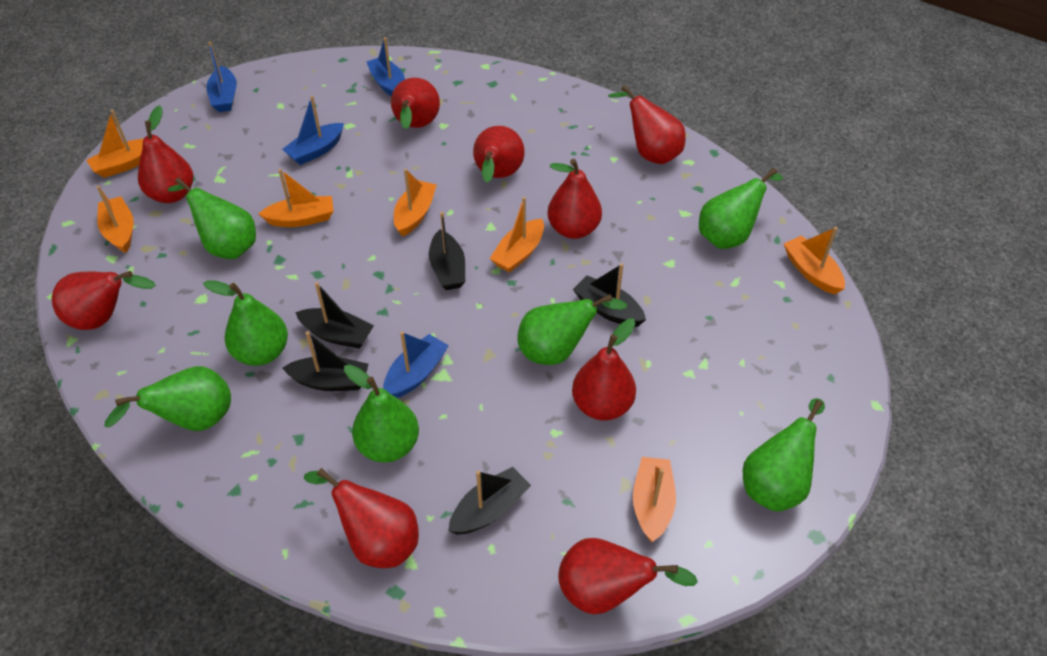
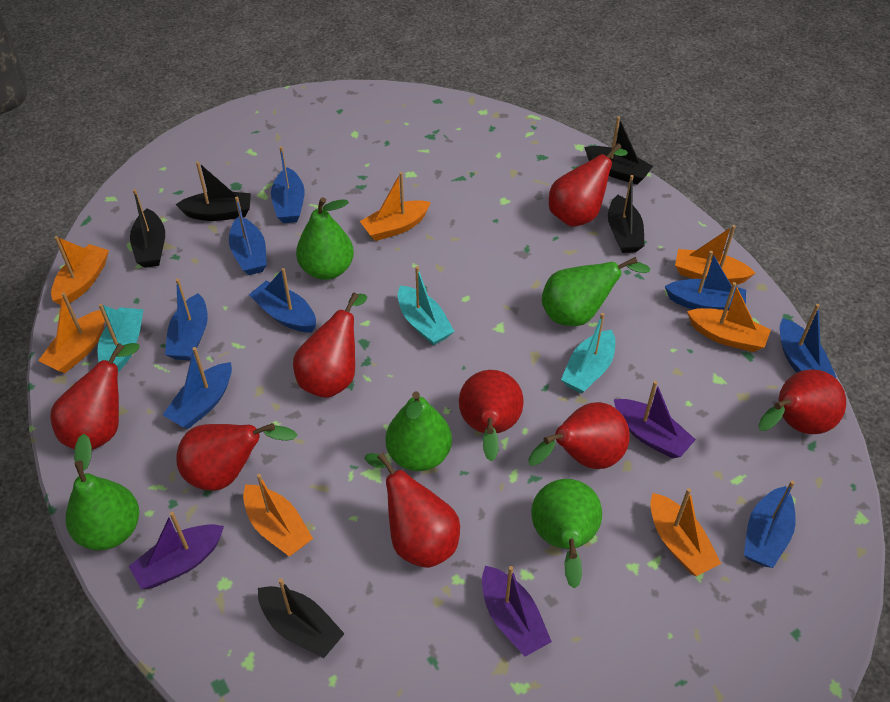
blue boat: [206,42,237,112] [282,96,344,165] [366,37,405,96] [383,331,449,398] = 4 -> [163,347,232,429] [165,279,208,360] [229,197,267,275] [249,268,316,332] [271,146,305,223] [665,251,746,311] [744,481,796,568] [780,304,837,378] = 8
green pear: [104,366,231,431] [167,178,256,259] [203,280,288,366] [344,365,419,462] [517,294,627,365] [699,168,783,249] [743,398,825,512] = 7 -> [66,434,139,550] [296,197,354,280] [386,391,452,471] [531,479,602,589] [542,257,650,326] = 5
purple boat: none = 0 -> [129,512,224,589] [482,566,552,657] [614,381,696,458] = 3
red pear: [52,271,156,330] [138,105,194,203] [304,468,419,568] [391,78,440,129] [473,126,525,183] [547,159,602,239] [558,538,698,614] [572,319,636,421] [608,85,686,164] = 9 -> [50,343,140,450] [176,423,297,491] [293,293,367,398] [365,453,460,568] [459,370,524,462] [528,402,630,469] [549,143,628,227] [758,370,846,434] = 8
turquoise boat: none = 0 -> [98,304,144,372] [398,266,454,345] [561,313,615,394] = 3

